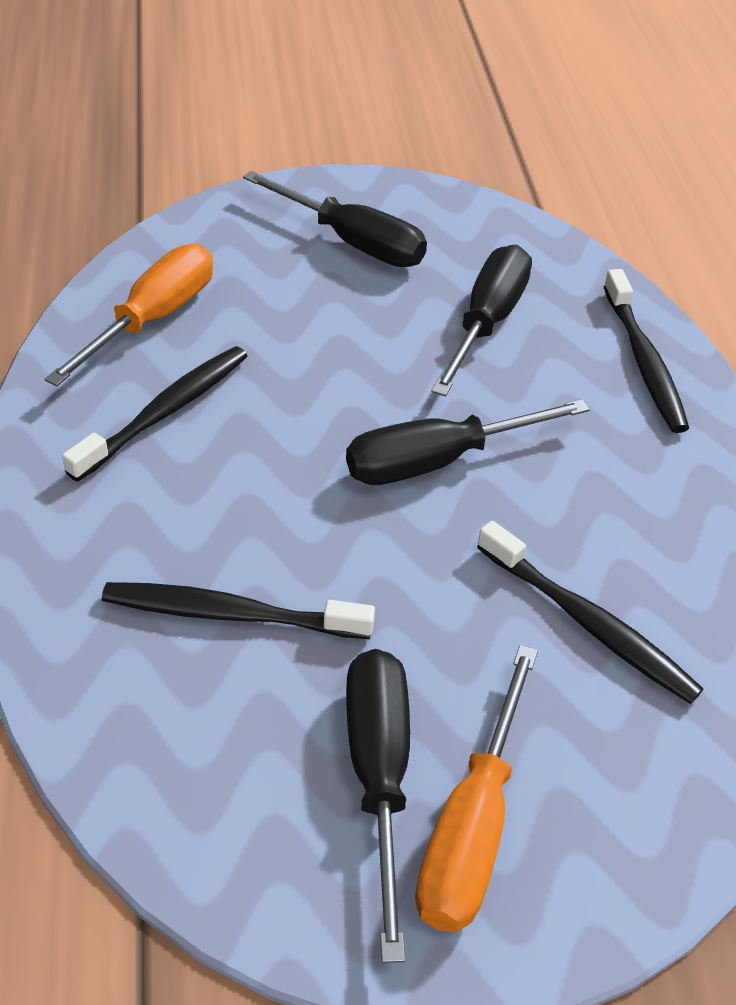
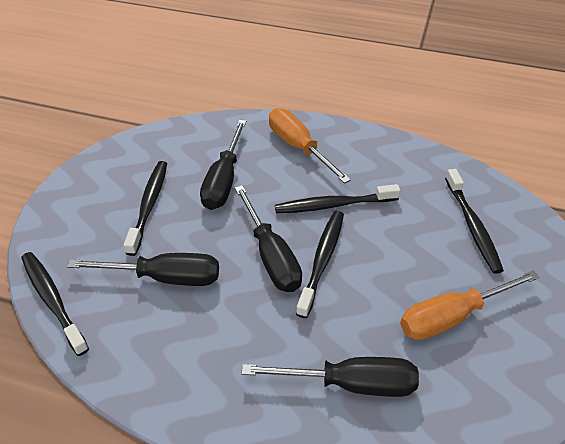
black toothbrush: [62,346,247,482] [102,582,375,639] [477,521,704,704] [603,269,689,433] = 4 -> [21,252,89,356] [124,161,167,256] [275,184,400,213] [296,211,344,318] [445,169,504,274] = 5

